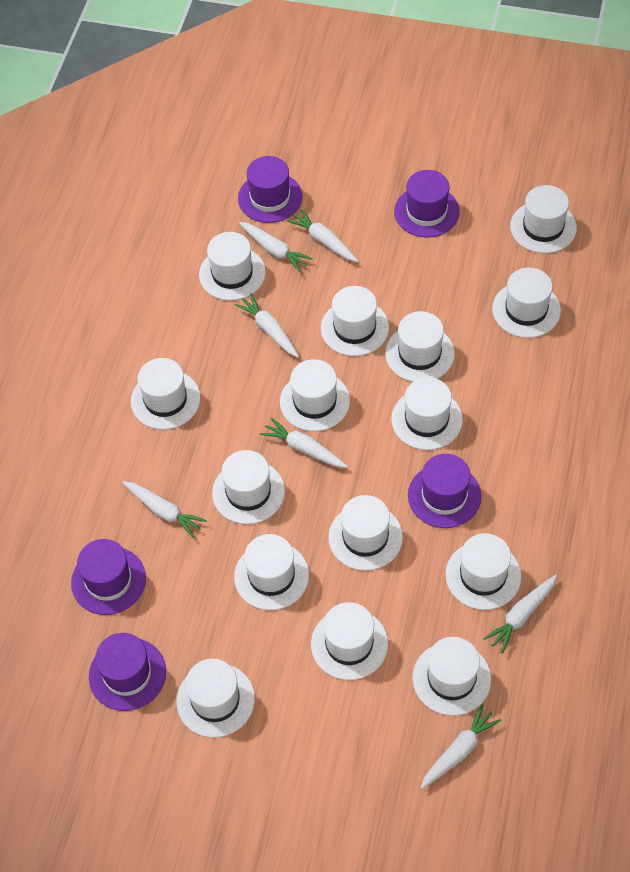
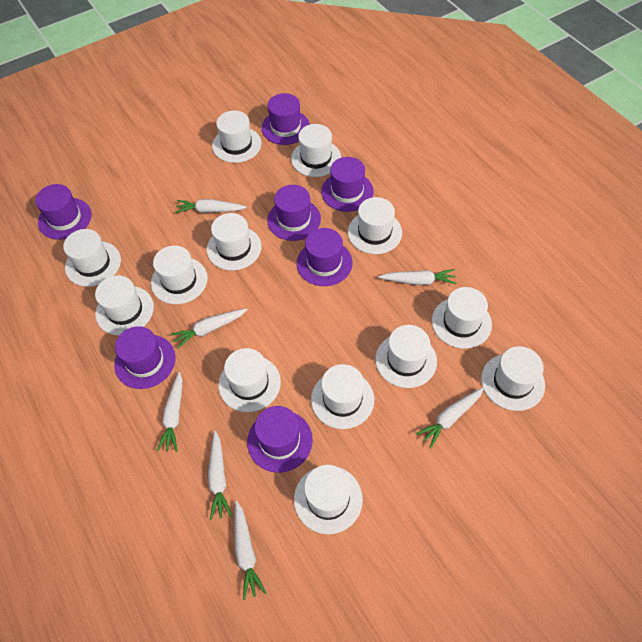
purple hat: [71,539,146,615] [89,633,166,711] [238,156,302,223] [394,170,460,238] [408,454,481,528] = 5 -> [35,184,92,240] [114,326,176,389] [247,406,313,473] [262,93,310,145] [267,185,321,241] [297,228,353,286] [321,157,374,212] = 7
white hat: [131,358,201,430] [176,659,255,738] [199,232,265,301] [212,450,285,524] [234,534,309,610] [280,359,350,431] [311,602,388,680] [321,286,389,356] [328,495,403,571] [385,311,455,382] [391,377,463,450] [412,637,491,716] [445,533,522,610] [492,268,561,338] [510,185,577,253] = 15 -> [63,229,121,287] [95,275,154,336] [151,246,208,304] [207,213,262,270] [212,110,262,163] [218,348,281,412] [291,124,341,177] [294,465,363,534] [311,364,374,429] [348,197,402,254] [375,325,437,388] [432,287,492,349] [481,346,545,411] = 13

